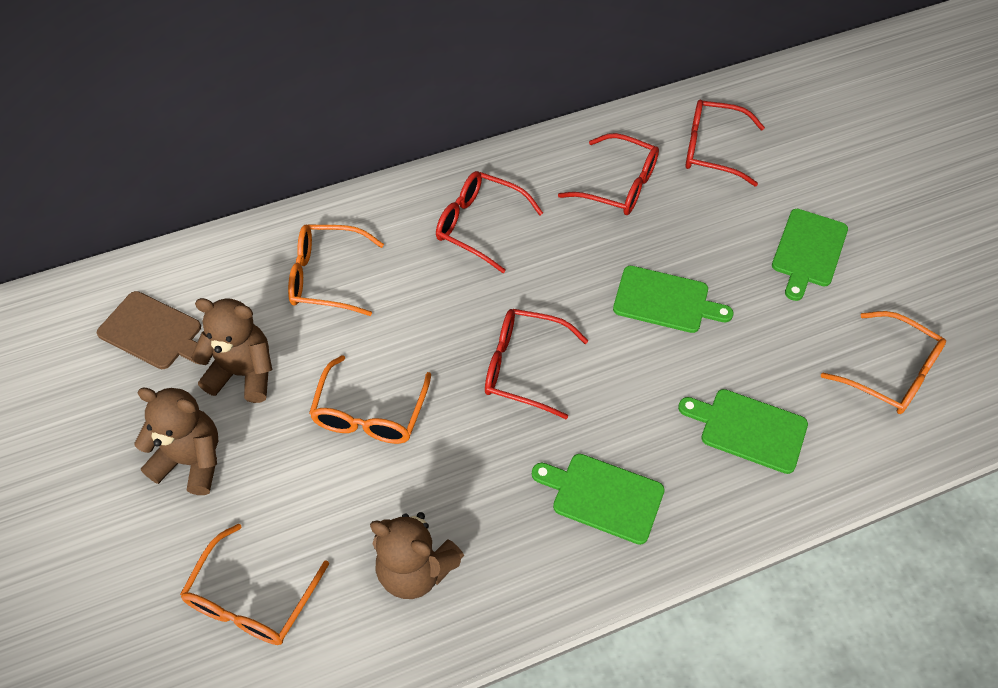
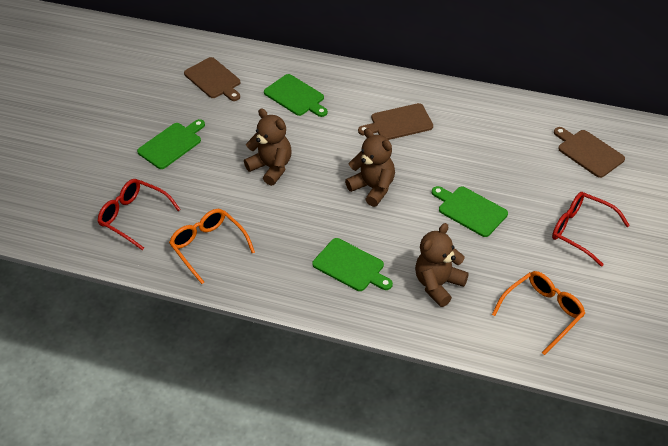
brown cutting board: [97,291,201,369] = 1 -> [184,57,241,101] [358,103,433,140] [554,127,625,178] = 3
orange glasses: [180,523,329,645] [288,224,384,316] [309,355,431,444] [821,311,946,414] = 4 -> [169,209,255,284] [492,271,586,355] = 2
red glasses: [436,171,543,273] [485,309,588,419] [558,133,659,215] [686,99,765,186] = 4 -> [97,179,181,250] [552,192,630,267] = 2

